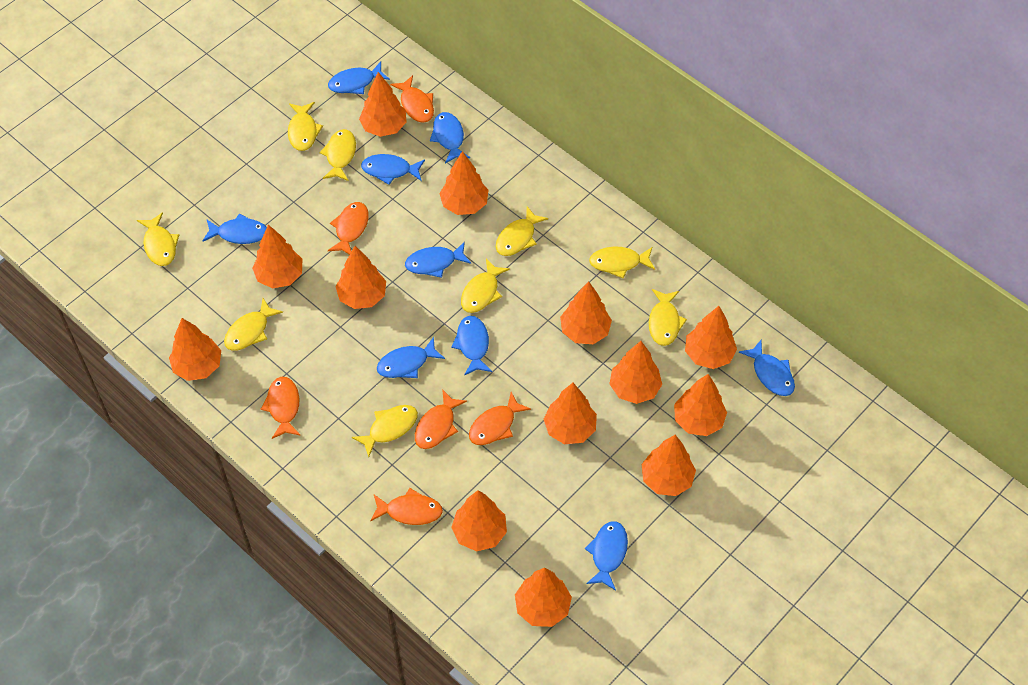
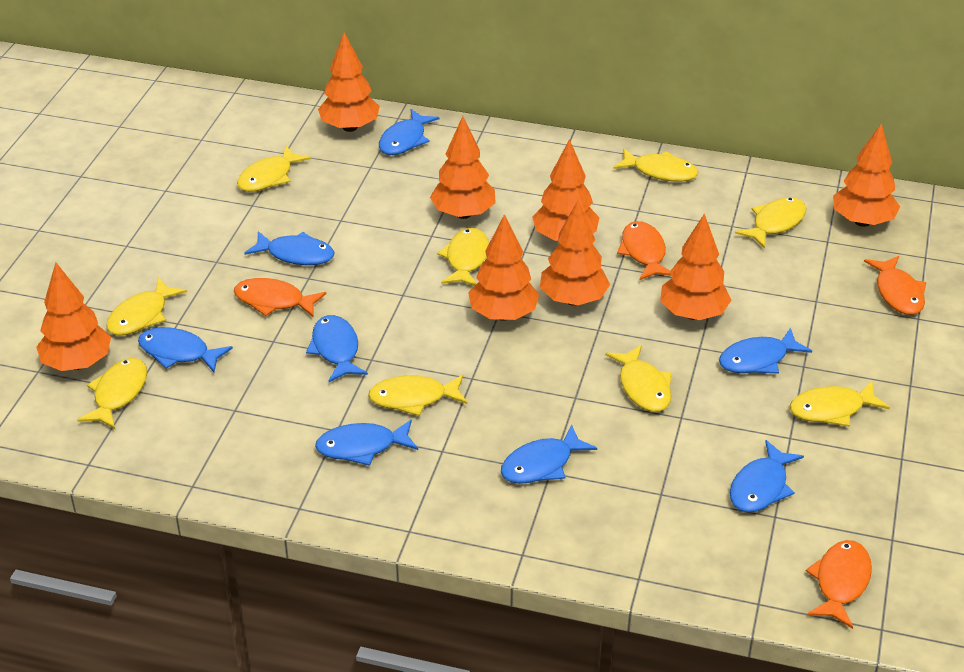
blue fish: [203,213,267,244] [328,61,390,94] [361,154,425,185] [377,337,445,378] [405,241,471,278] [430,112,470,163] [451,316,492,375] [585,521,628,591] [739,340,795,396] = 9 -> [138,327,233,372] [245,231,335,265] [306,315,368,382] [315,419,418,466] [379,109,439,155] [501,424,597,484] [719,328,812,374] [730,440,804,512] = 8
orange fish: [261,377,301,439] [328,202,369,255] [370,488,443,525] [390,75,434,123] [415,389,467,449] [469,392,531,445] = 6 -> [234,278,326,317] [617,221,671,280] [806,540,872,629] [864,256,927,315] = 4
orange tree: [169,318,221,381] [252,225,302,288] [335,246,386,309] [359,72,406,137] [439,151,488,215] [451,490,507,551] [515,568,572,627] [544,383,597,444] [560,282,612,344] [610,341,662,404] [642,435,696,496] [674,374,727,436] [685,306,737,369] = 13 -> [36,262,111,371] [318,33,380,132] [430,116,496,219] [468,214,539,321] [532,139,600,241] [540,200,610,305] [660,213,732,320] [833,123,900,227] = 8

